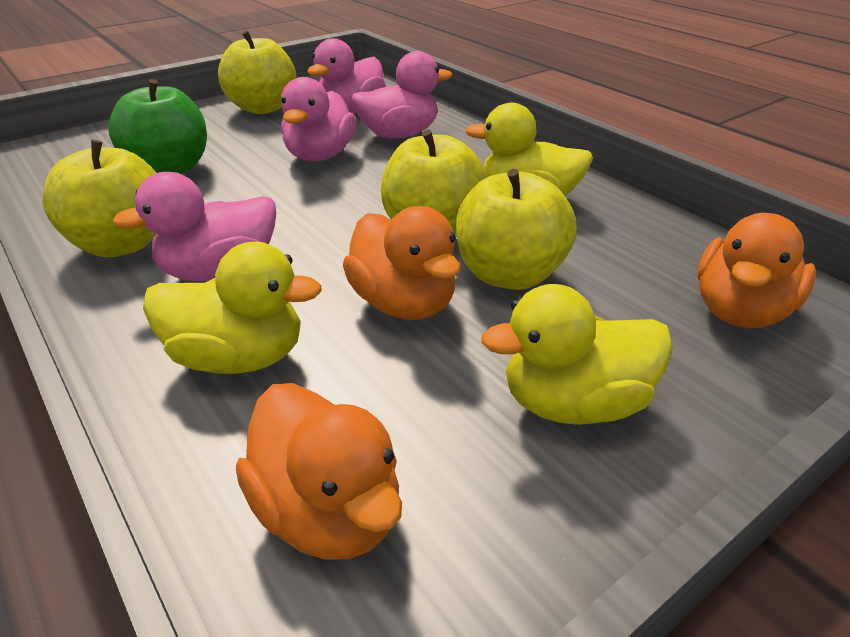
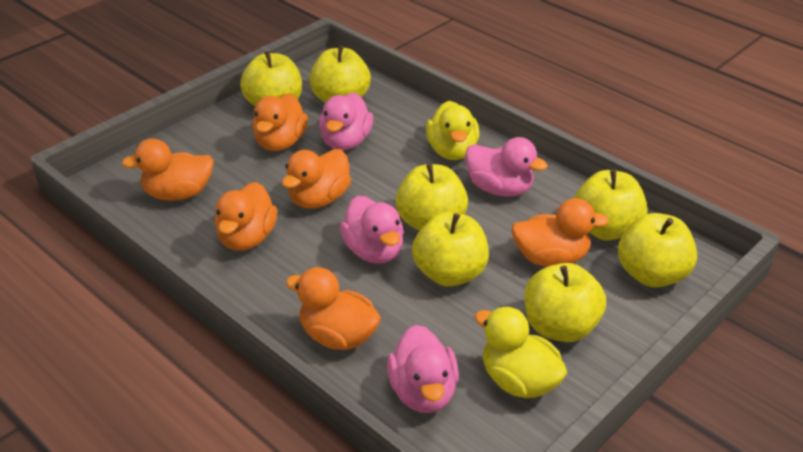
green apple: [108,79,207,174] = 1 -> none = 0
orange duck: [236,383,402,560] [343,206,461,320] [698,213,816,328] = 3 -> [122,139,214,201] [215,182,277,251] [253,93,308,151] [282,149,351,209] [286,267,381,350] [511,198,609,267] = 6
yellow apple: [42,140,156,257] [218,31,297,114] [381,130,488,235] [456,169,576,290] = 4 -> [240,51,302,106] [309,45,371,103] [396,164,468,231] [412,212,489,287] [524,263,606,342] [574,170,647,241] [618,213,697,288] = 7
yellow duck: [143,242,322,374] [465,103,593,196] [481,284,673,425] = 3 -> [426,101,480,160] [474,307,568,398] = 2

